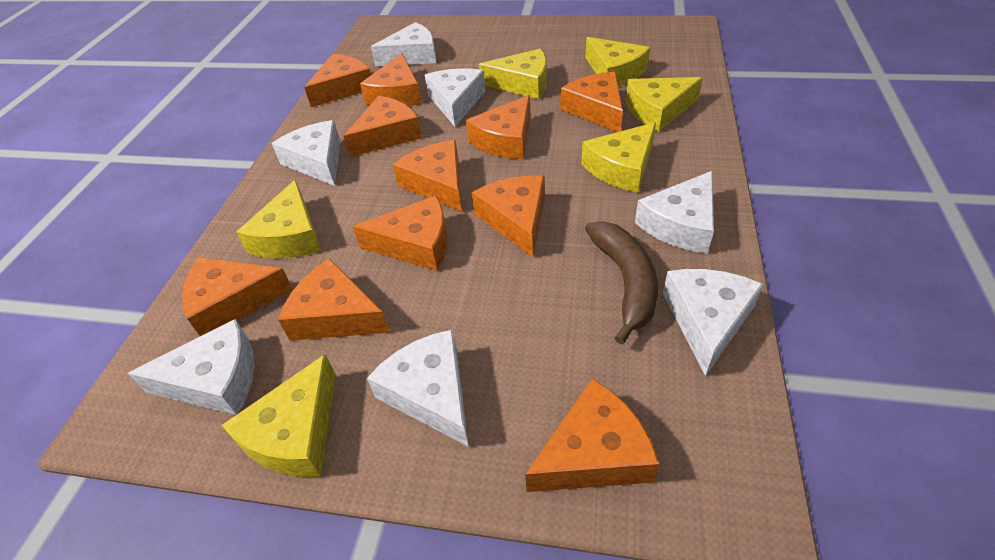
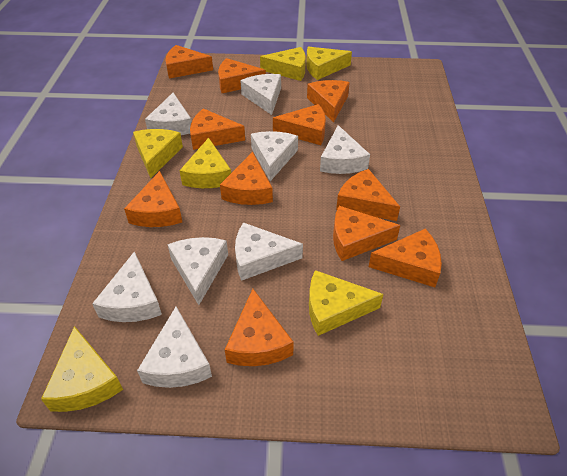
brown banana: [585,221,658,345] = 1 -> none = 0
white cheese: [127,319,254,415] [272,120,340,186] [367,330,469,447] [371,22,436,66] [425,68,486,127] [635,171,714,254] [663,269,763,376] = 7 -> [92,251,162,322] [137,307,212,388] [145,93,192,135] [167,237,228,305] [235,222,303,281] [240,74,281,115] [251,131,298,181] [320,125,370,174] = 8

